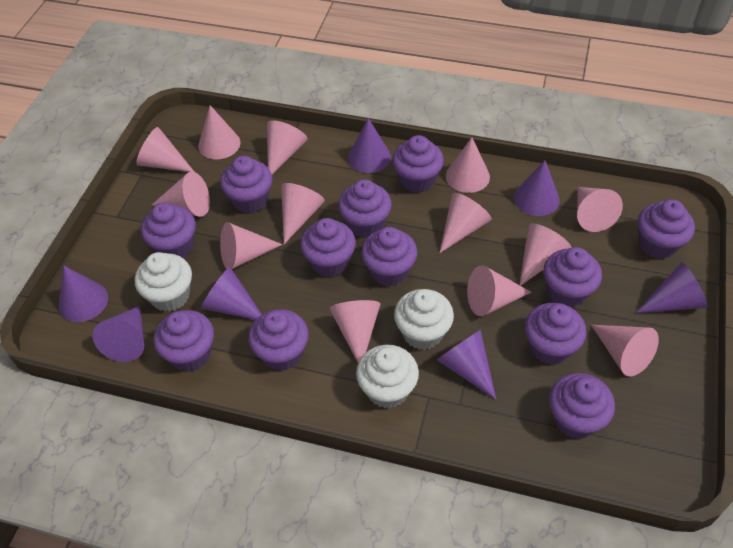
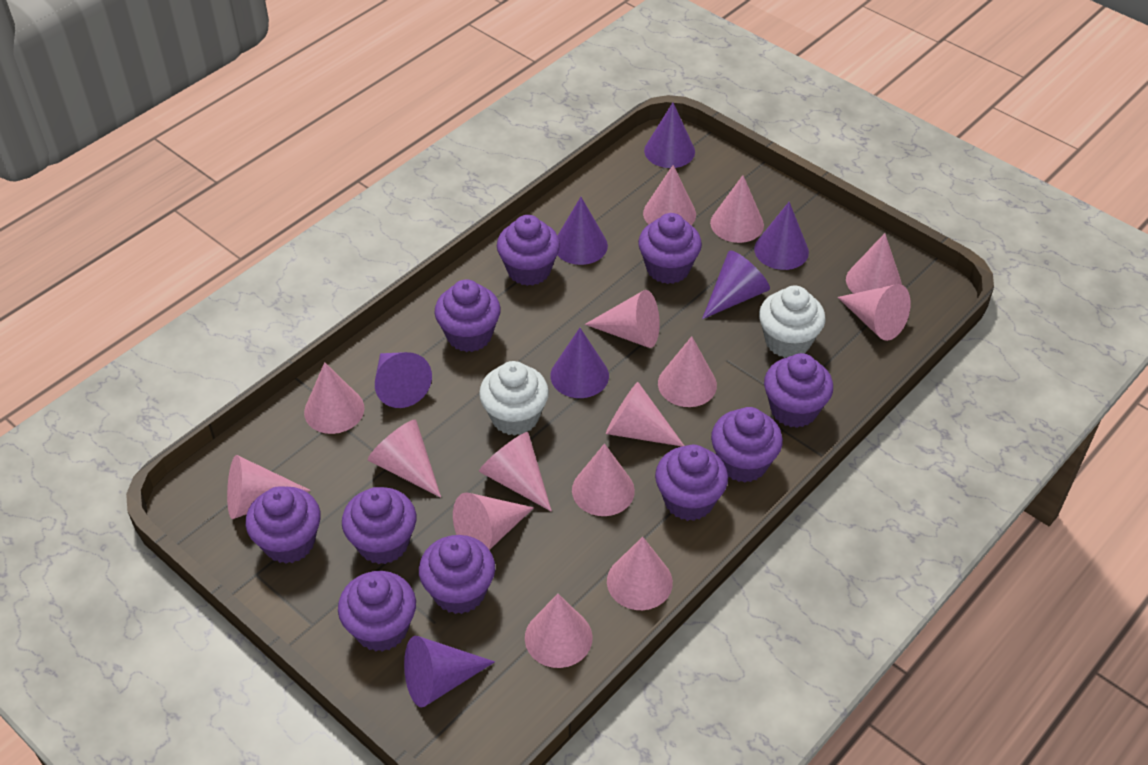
pink cone: [136,127,194,172] [152,172,210,217] [198,105,240,159] [220,222,283,269] [267,120,308,174] [281,183,325,244] [329,300,381,363] [440,193,492,253] [446,138,490,193] [467,265,532,316] [520,223,572,286] [577,187,623,232] [591,325,659,376] = 13 -> [227,455,311,519] [304,362,364,434] [368,420,441,498] [453,493,534,550] [479,432,552,512] [525,594,593,668] [572,444,635,516] [585,290,660,348] [606,382,684,446] [607,537,673,610] [643,165,696,225] [658,336,717,407] [710,175,764,243] [837,284,911,341] [846,233,902,294] = 15
purple cupcake: [141,203,196,258] [154,310,214,372] [220,156,272,213] [248,309,309,371] [300,218,356,277] [338,179,392,238] [361,227,417,286] [392,135,444,193] [525,303,586,365] [543,247,602,307] [549,373,615,439] [638,199,695,259] = 12 -> [246,486,321,564] [338,571,416,652] [342,487,416,564] [419,535,495,614] [435,279,501,352] [497,215,560,286] [638,213,702,284] [655,444,728,521] [711,407,783,482] [764,353,833,428] = 10
white cupcake: [135,252,192,312] [356,345,419,408] [394,289,454,350] = 3 -> [479,361,549,436] [759,286,825,358] = 2

